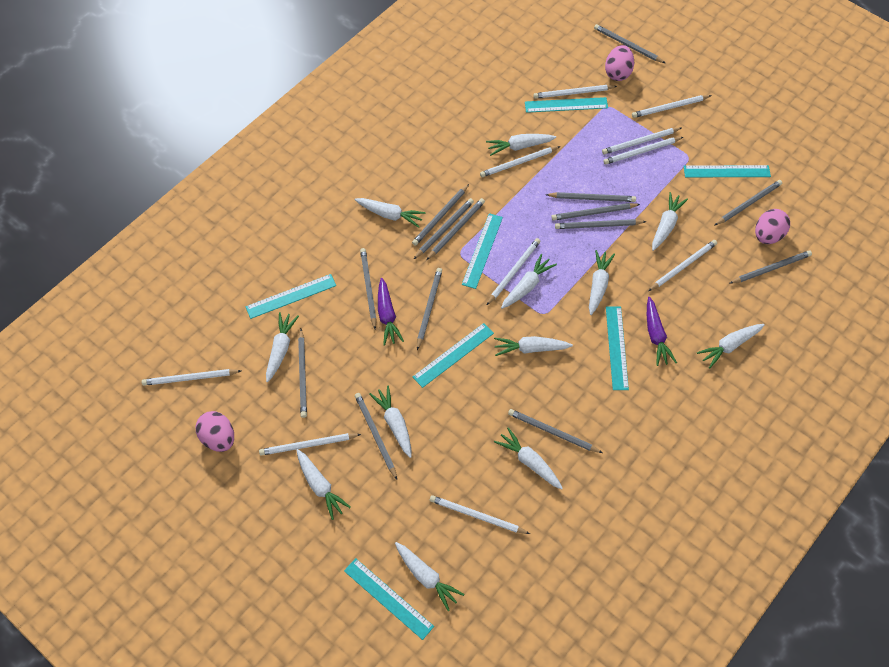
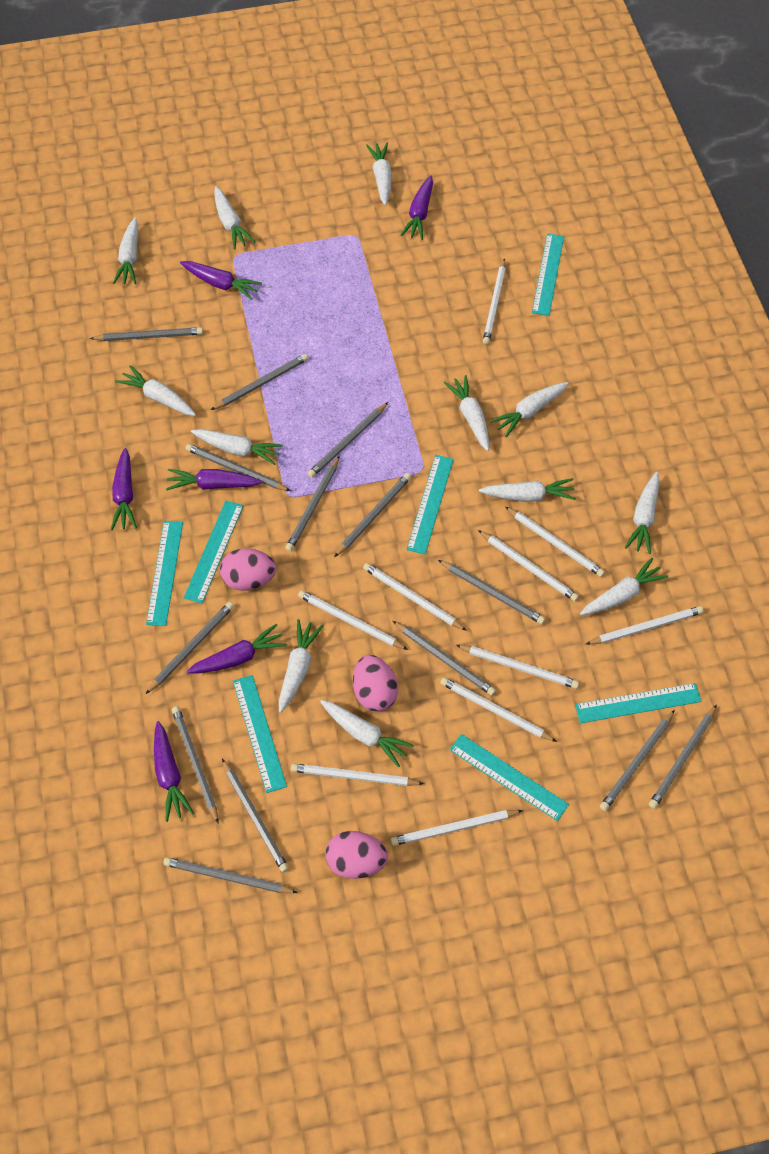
purple carrot: [378,278,404,345] [647,297,677,366] = 2 -> [111,448,137,530] [154,721,194,822] [166,469,262,490] [180,261,262,300] [186,624,287,674] [401,176,433,240] = 6

